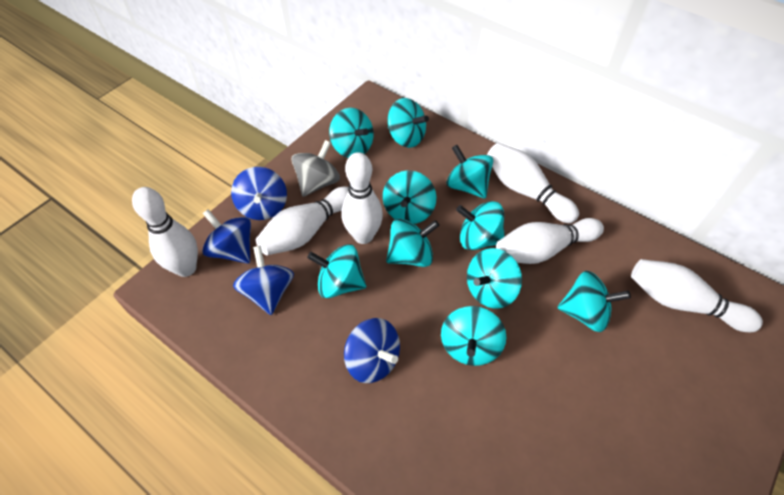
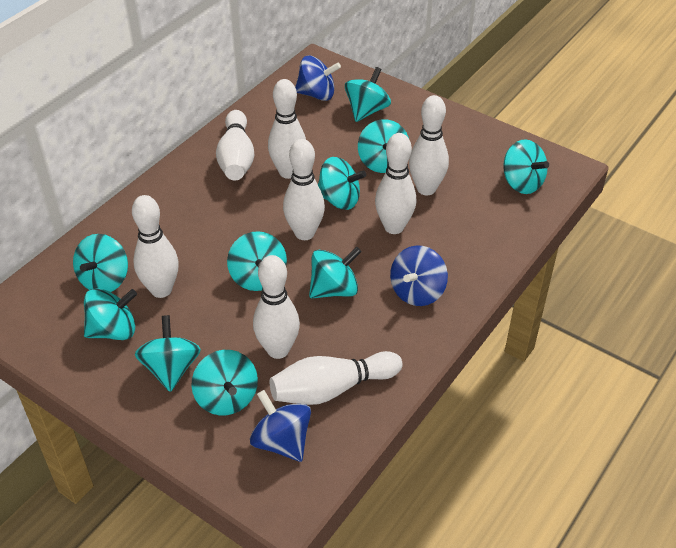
blue spinning top: [202,209,251,264] [231,167,287,220] [233,246,294,315] [344,318,400,383] = 4 -> [250,390,311,462] [295,56,341,101] [390,245,448,306] = 3
grey spinning top: [292,140,340,197] = 1 -> none = 0
white bowling pin: [132,187,198,277] [256,187,349,255] [341,152,383,244] [487,143,579,223] [496,218,604,264] [631,259,763,332] = 6 -> [132,195,179,298] [216,110,254,181] [253,255,300,359] [268,79,306,179] [270,351,403,405] [283,139,325,240] [375,133,416,234] [409,95,449,195] = 8

